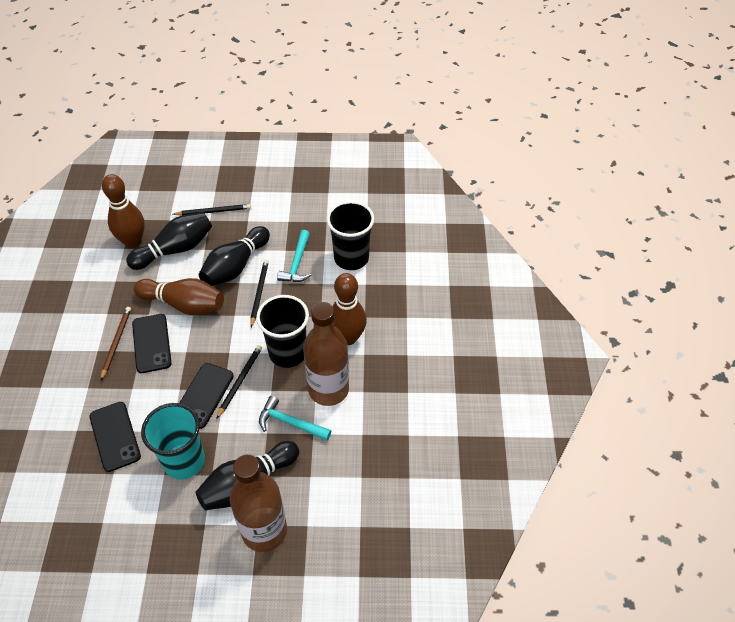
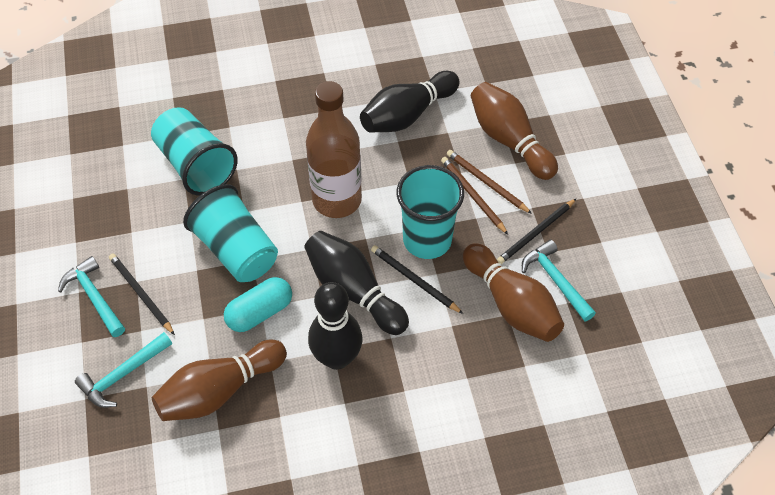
black cup: [256,295,309,368] [327,201,374,270] = 2 -> none = 0
black phone: [89,402,141,472] [132,314,172,373] [180,363,234,429] = 3 -> none = 0
brown bottle: [230,454,287,552] [303,302,349,406] = 2 -> [306,81,362,218] = 1
brown pencil: [101,307,131,380] = 1 -> [441,157,508,235] [447,150,532,214] = 2
turquoise capsule: none = 0 -> [224,277,292,332] = 1
turquoise cup: [141,403,205,479] = 1 -> [151,107,238,195] [183,184,278,282] [397,165,464,259] = 3
turquoise hammer: [259,396,331,441] [277,230,312,282] = 2 -> [58,256,125,337] [75,332,172,408] [522,240,596,322] = 3

